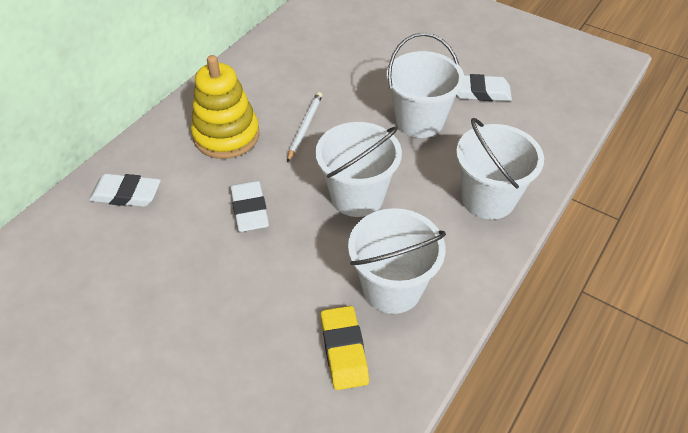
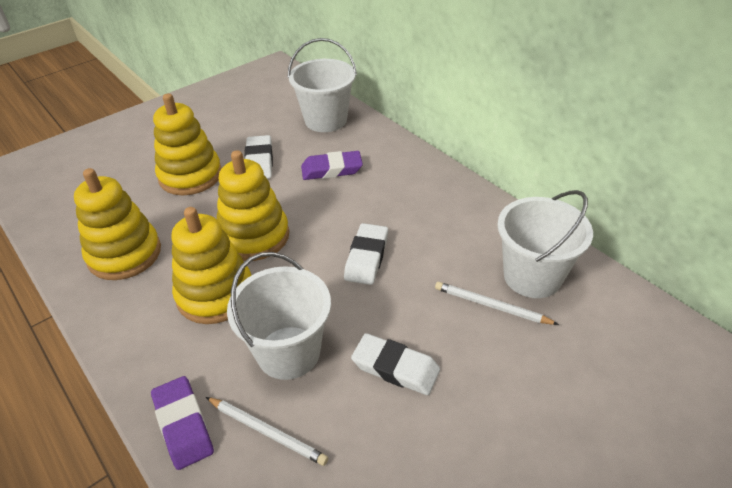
purple eraser: none = 0 -> [151,376,214,470] [301,151,363,180] = 2
white bucket: [315,122,402,217] [348,208,446,314] [387,33,464,138] [456,118,544,219] = 4 -> [227,252,331,380] [287,38,357,132] [497,190,593,298] = 3
white pencil: [287,92,323,163] = 1 -> [206,397,328,466] [435,282,559,325] = 2
yellow eraser: [321,306,369,390] = 1 -> none = 0
yellow stacking toy: [191,55,260,159] = 1 -> [74,168,161,280] [153,93,222,195] [172,207,252,324] [217,150,289,261] = 4

